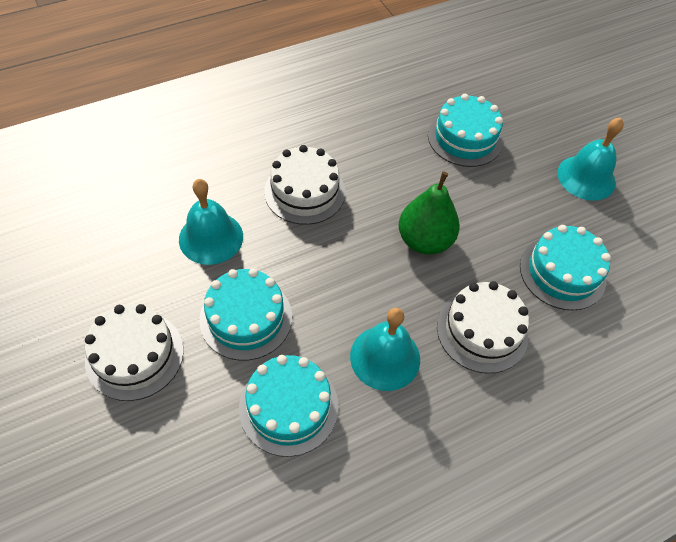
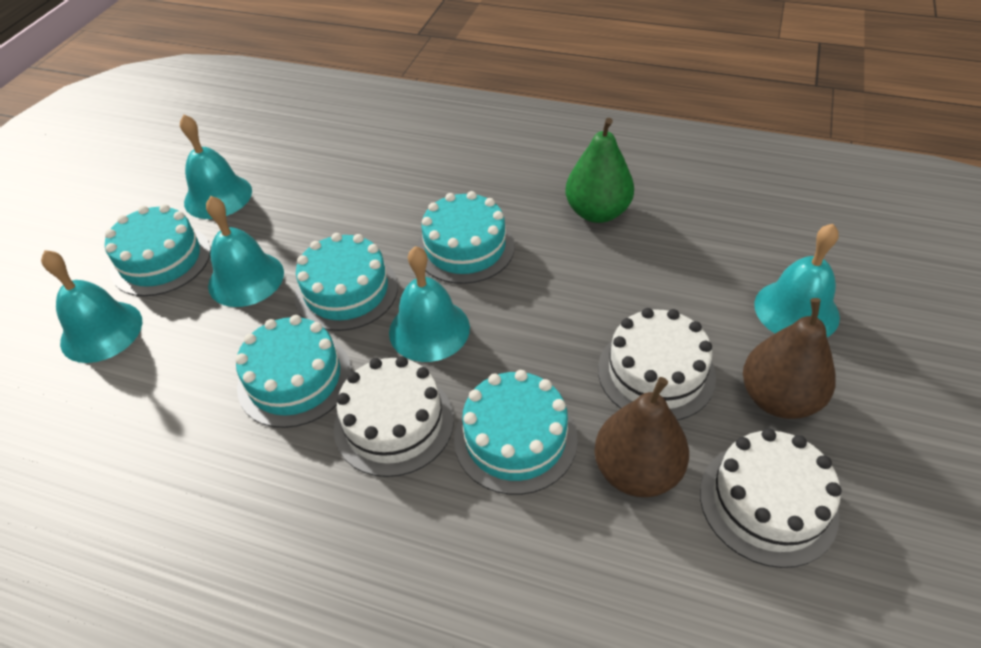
brown pear: none = 0 -> [594,377,689,497] [743,298,836,419] = 2
turquoise bell: [179,179,243,265] [350,308,420,391] [557,117,624,201] = 3 -> [41,250,142,363] [180,114,252,219] [206,196,284,307] [389,246,470,362] [754,224,840,337] = 5
turquoise cake: [199,268,292,361] [239,355,339,457] [428,94,503,167] [520,225,611,310] = 4 -> [105,204,211,296] [235,315,352,428] [295,233,398,331] [417,191,515,284] [454,370,578,495] = 5

